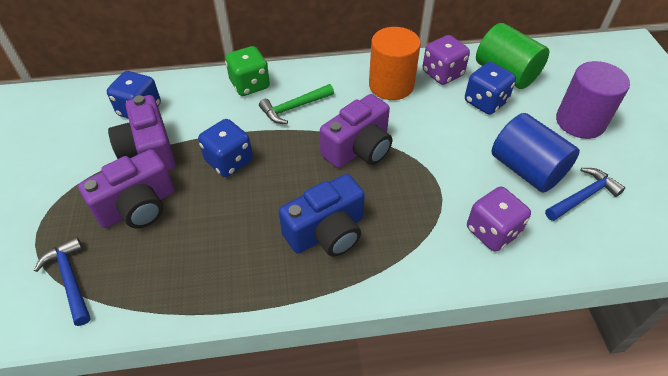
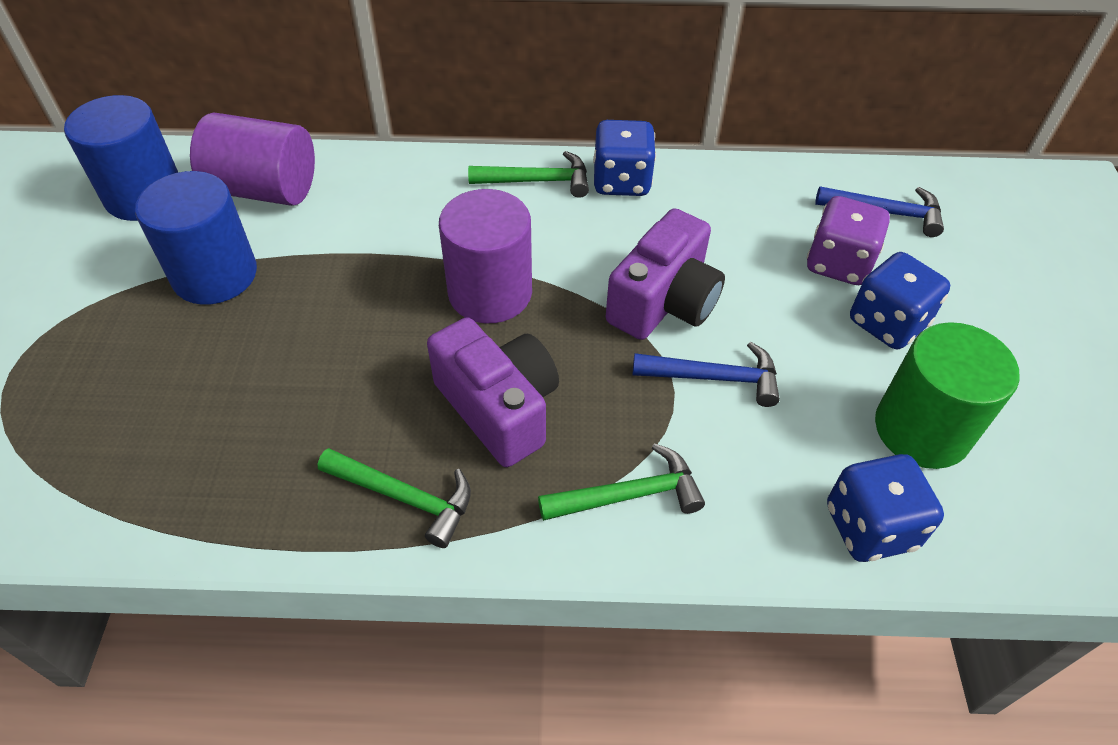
blue camera: [279,174,365,257] = 1 -> none = 0
blue cylinder: [491,113,580,193] = 1 -> [64,95,178,221] [135,171,257,305] = 2
green dice: [225,46,270,96] = 1 -> none = 0
green hammer: [259,84,334,124] = 1 -> [318,448,471,548] [468,151,589,198] [538,443,705,521] = 3
orange cylinder: [369,27,421,100] = 1 -> none = 0
purple camera: [78,149,174,228] [108,95,176,171] [320,94,392,168] = 3 -> [427,317,559,467] [606,208,725,340] = 2
purple cylinder: [556,61,630,139] = 1 -> [190,112,315,206] [439,189,532,323] = 2
purple dice: [423,35,470,85] [467,187,531,251] = 2 -> [806,196,890,285] = 1

